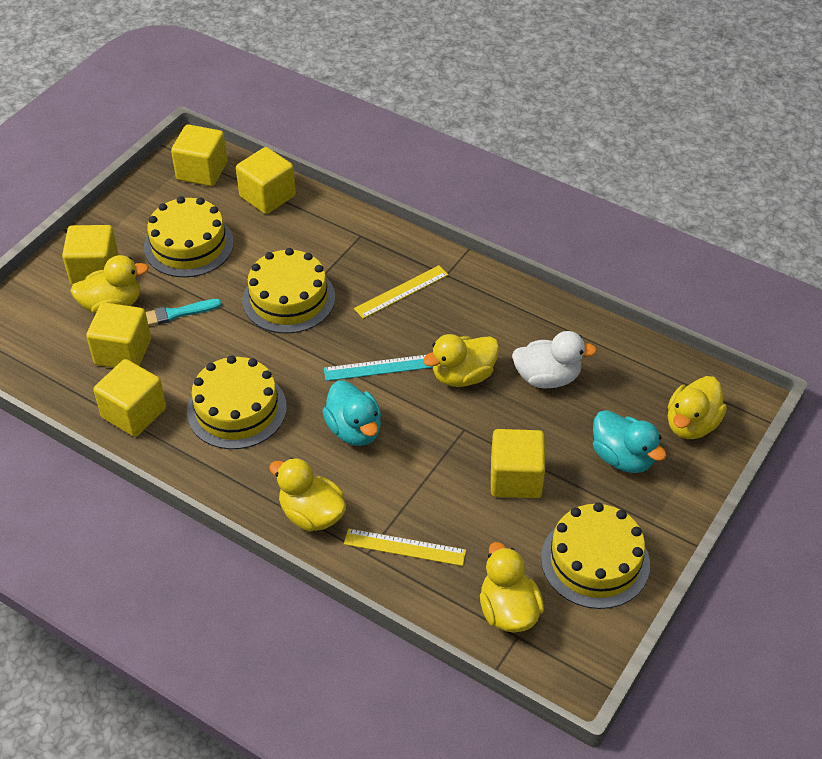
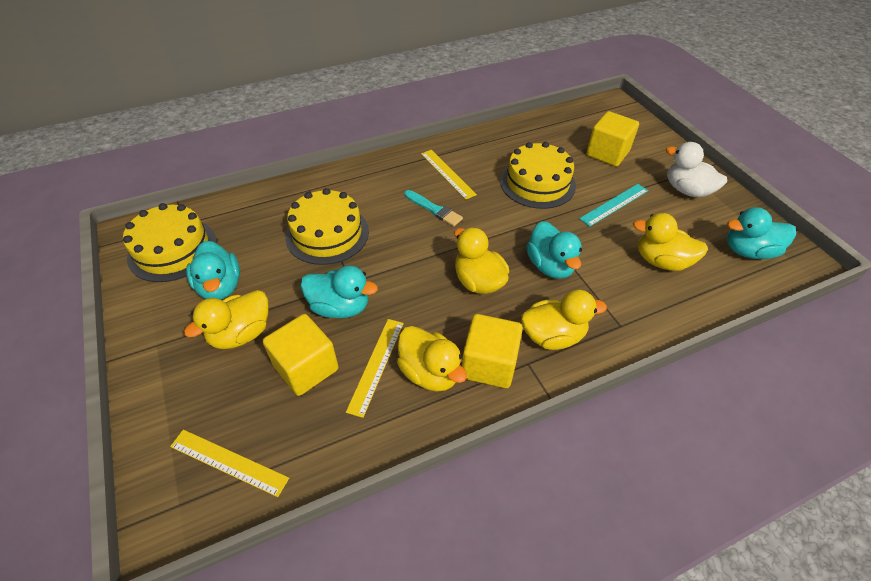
turquoise duck: [322,381,381,446] [593,410,667,473] = 2 -> [186,241,240,300] [301,266,378,318] [526,221,582,279] [727,207,796,259] = 4
yellow cake: [144,196,234,277] [187,355,287,449] [242,248,335,334] [541,502,650,609] = 4 -> [123,203,217,282] [285,188,369,265] [500,142,576,209] = 3
yellow cube: [62,225,119,285] [86,302,151,368] [93,359,166,437] [171,124,227,186] [236,147,296,214] [491,429,545,498] = 6 -> [263,314,339,396] [462,314,523,388] [586,111,639,167] = 3
yellow ruler: [344,529,466,566] [354,265,448,319] = 2 -> [170,430,289,497] [346,319,404,418] [421,150,477,200] = 3

